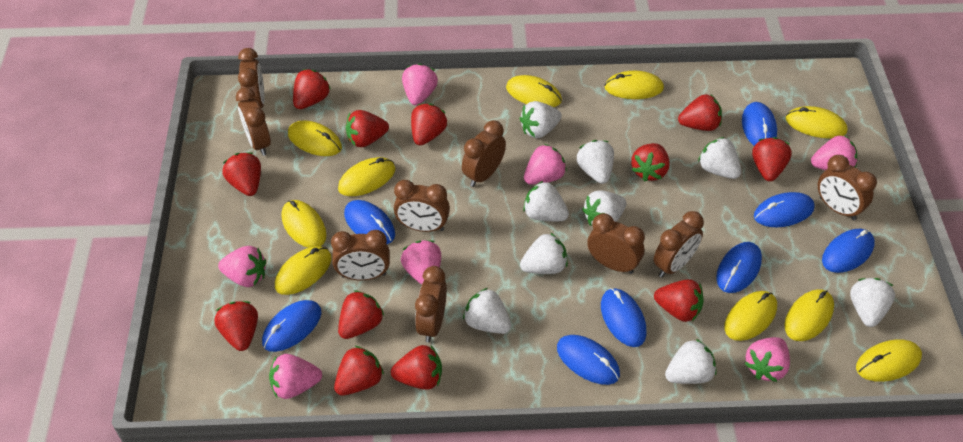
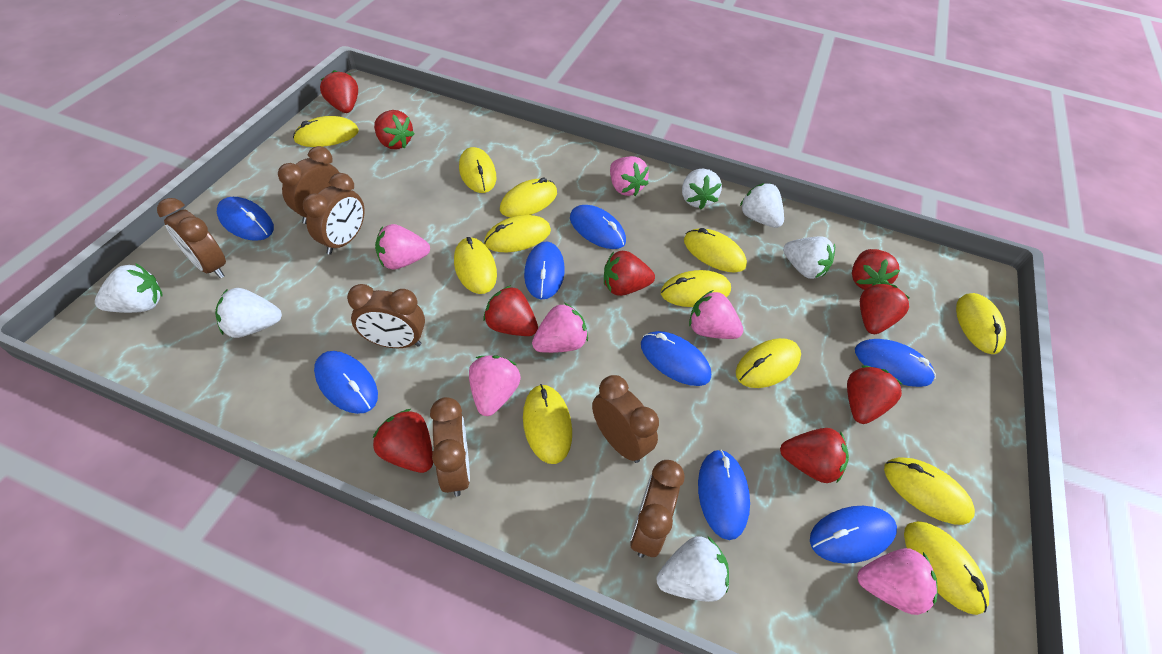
brown clock: [236,87,271,156] [238,48,265,108] [331,230,390,280] [394,180,450,232] [415,266,447,343] [462,120,506,187] [587,213,645,274] [654,211,704,277] [818,155,877,220] = 9 -> [157,198,226,278] [278,146,340,224] [303,173,364,254] [347,284,425,348] [430,397,470,497] [592,375,659,463] [630,460,685,558] = 7
pink strawberry: [218,246,266,287] [269,354,322,399] [401,240,441,285] [402,64,438,106] [524,144,567,185] [744,337,790,382] [811,136,857,170] = 7 -> [375,224,430,269] [469,356,521,416] [532,303,588,353] [610,156,649,196] [689,290,743,339] [857,548,938,615] = 6
red strawberry: [214,301,258,351] [222,152,261,196] [293,69,331,109] [334,346,384,395] [338,290,384,339] [346,110,389,147] [391,345,442,390] [411,104,447,146] [631,143,670,181] [654,279,704,322] [678,94,722,131] [752,137,792,181] = 12 -> [320,70,358,113] [373,409,433,473] [374,110,414,149] [483,285,538,336] [604,251,655,296] [780,428,849,483] [847,365,902,424] [852,249,900,290] [860,283,909,334] = 9
white strawberry: [463,288,511,334] [519,101,562,138] [520,233,568,274] [523,181,569,221] [577,140,614,184] [582,190,626,226] [665,339,717,384] [698,137,741,179] [850,278,895,327] = 9 -> [95,263,163,313] [215,288,282,338] [656,536,729,602] [682,169,722,209] [740,183,784,228] [783,236,835,279] = 6
yellow mouse: [275,246,332,295] [281,200,327,248] [288,121,342,156] [338,157,395,196] [506,75,562,107] [605,71,664,99] [724,291,777,341] [784,289,834,341] [786,106,847,139] [856,339,922,382] = 10 -> [293,116,359,147] [454,237,497,294] [459,147,496,193] [484,215,551,252] [500,178,557,217] [523,384,572,464] [661,270,731,307] [684,228,747,273] [736,338,801,388] [884,457,975,525] [904,521,989,615] [956,293,1006,354] = 12

